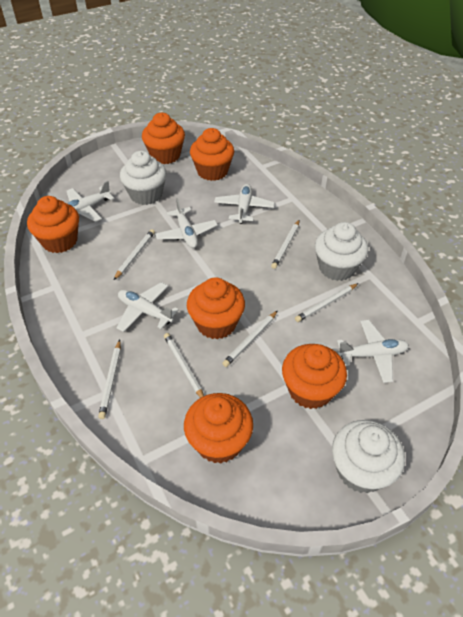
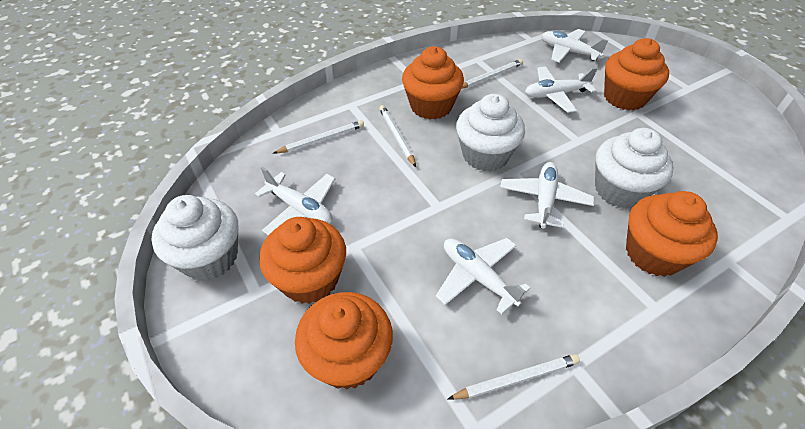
orange cupcake: [27,196,79,253] [142,113,185,164] [184,393,253,463] [187,277,245,339] [190,128,234,181] [282,344,347,409] = 6 -> [259,217,346,304] [295,292,393,390] [402,46,464,119] [604,38,669,111] [626,191,718,277] = 5
white pencil: [98,340,121,419] [114,229,155,280] [164,333,204,398] [222,311,278,367] [271,220,300,269] [295,283,359,322] = 6 -> [273,120,364,154] [379,105,416,167] [448,354,580,400] [461,59,523,89] = 4

